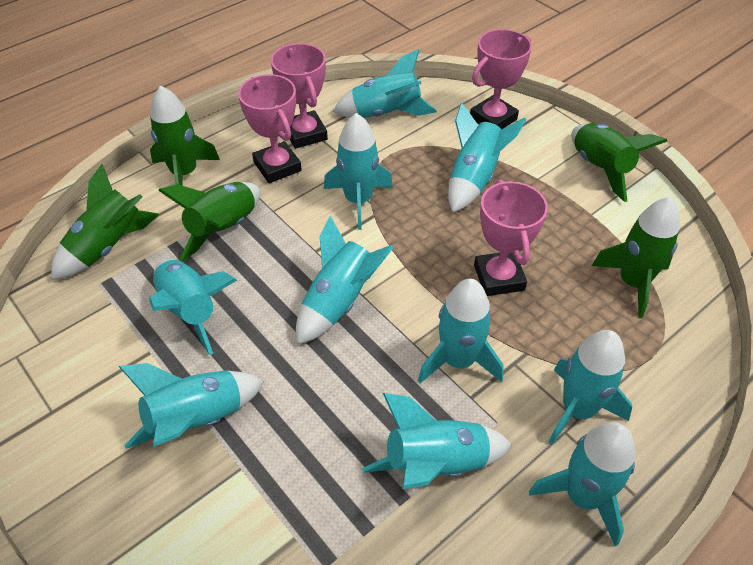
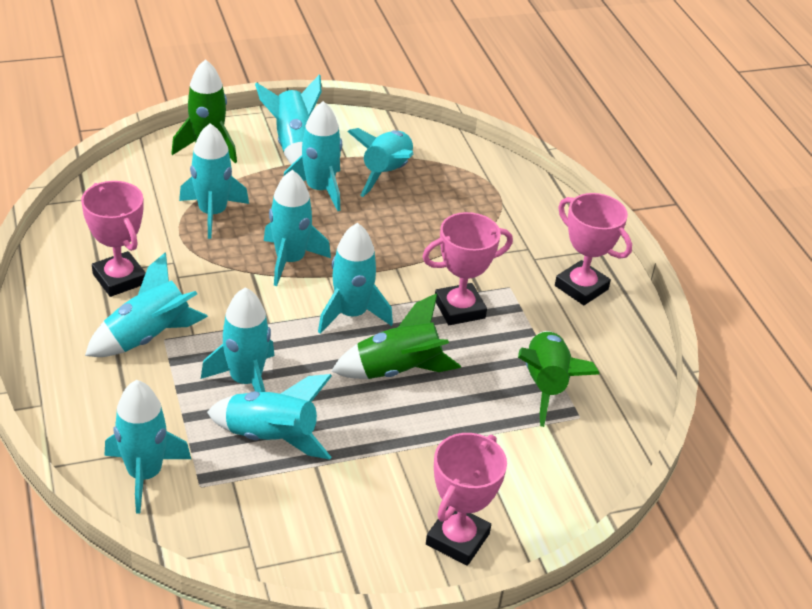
green rocket: [51,164,159,280] [150,85,220,186] [158,182,261,262] [572,123,667,202] [592,197,680,318] = 5 -> [171,59,237,163] [332,293,461,379] [518,331,599,427] = 3

